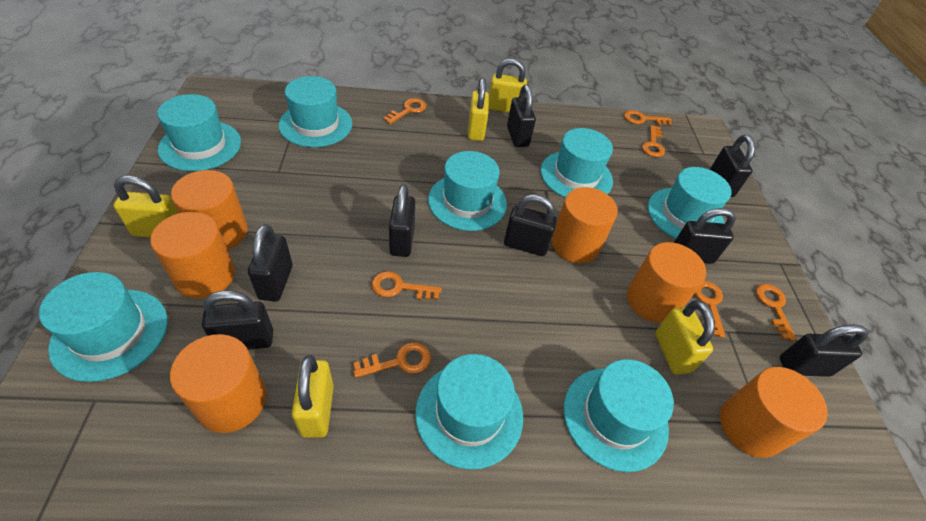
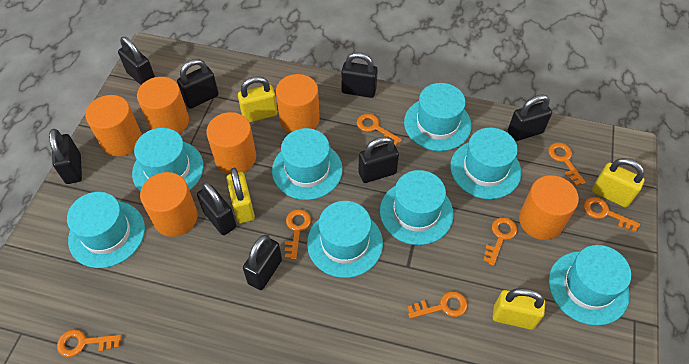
yellow padlock: [113,175,178,238] [292,355,334,438] [468,78,489,141] [489,58,527,113] [655,301,715,375] = 5 -> [227,168,255,223] [238,76,278,123] [493,288,545,330] [592,158,645,207] = 4

